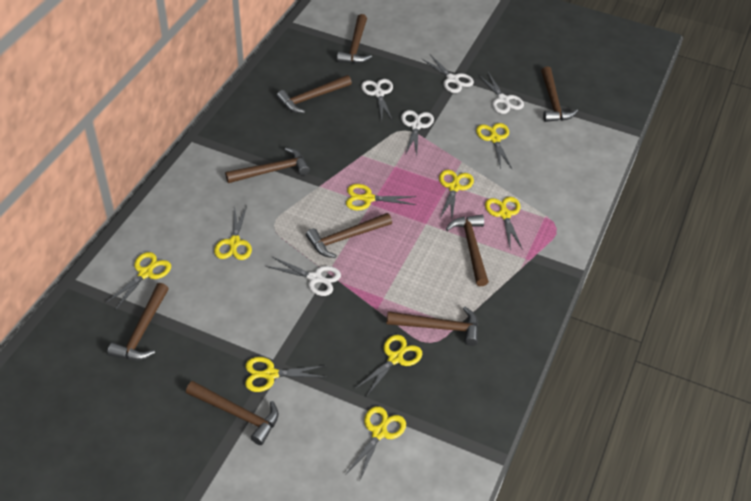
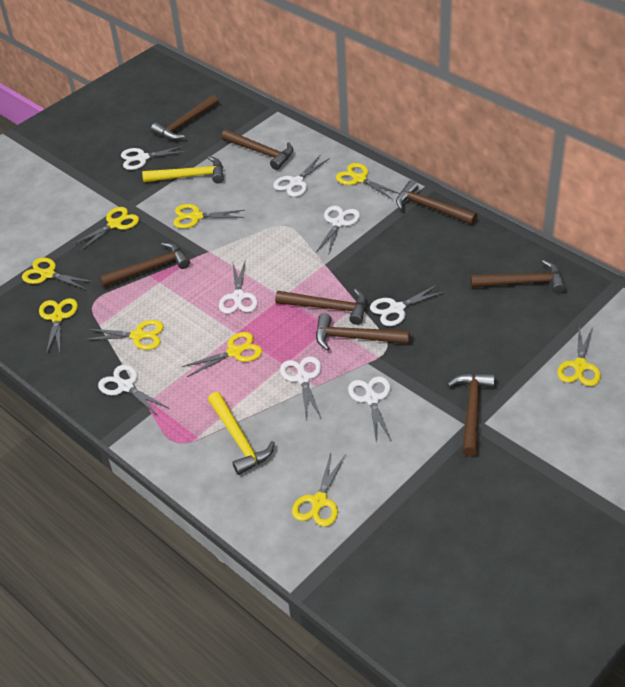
brown hammer: [107,283,169,360] [186,381,279,445] [225,147,310,183] [277,75,352,113] [306,213,392,258] [337,14,372,64] [386,307,478,346] [446,215,489,286] [541,67,578,122] = 9 -> [100,242,190,287] [151,95,219,140] [221,129,293,170] [275,289,366,325] [316,313,410,351] [396,180,478,225] [447,373,495,457] [471,260,566,294] = 8
white scissors: [266,256,341,296] [361,79,393,121] [401,110,434,155] [421,54,474,93] [478,72,524,114] = 5 -> [98,365,170,417] [121,145,188,170] [219,262,258,314] [273,156,330,197] [280,356,322,419] [316,206,360,256] [348,376,392,443] [370,284,446,326] = 8
yellow hammer: none = 0 -> [142,156,224,184] [208,392,275,475] = 2

